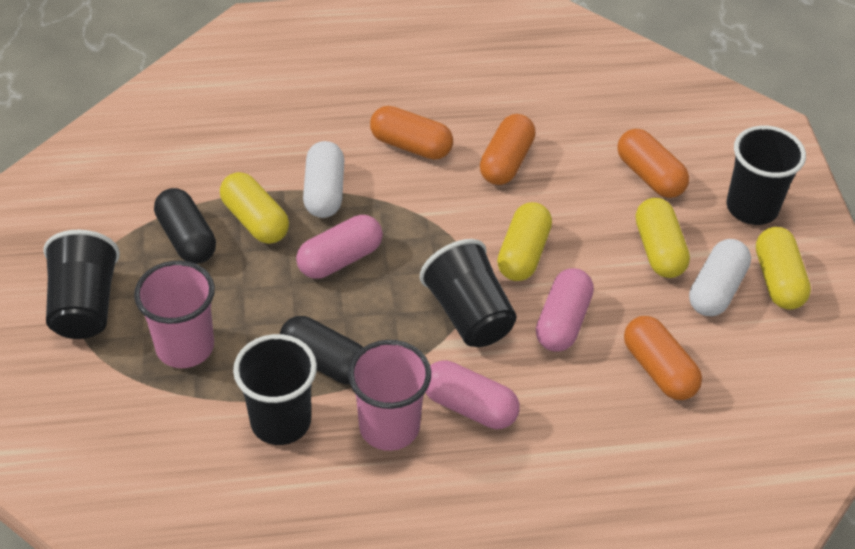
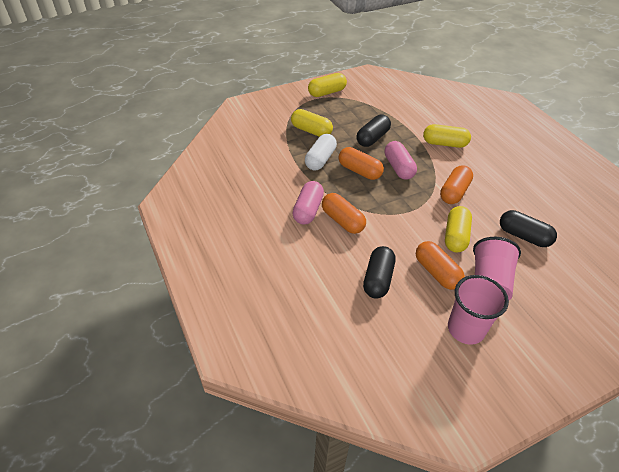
black capsule: [154,188,216,264] [280,316,363,385] = 2 -> [356,115,391,147] [363,246,395,299] [500,210,557,247] = 3
black cup: [43,229,120,339] [233,334,317,445] [420,239,517,347] [726,126,806,225] = 4 -> none = 0
pink capsule: [296,215,383,279] [425,360,520,429] [536,268,594,352] = 3 -> [292,181,324,225] [385,141,417,180] = 2
white capsule: [303,141,344,218] [689,239,751,316] = 2 -> [305,134,337,171] = 1

